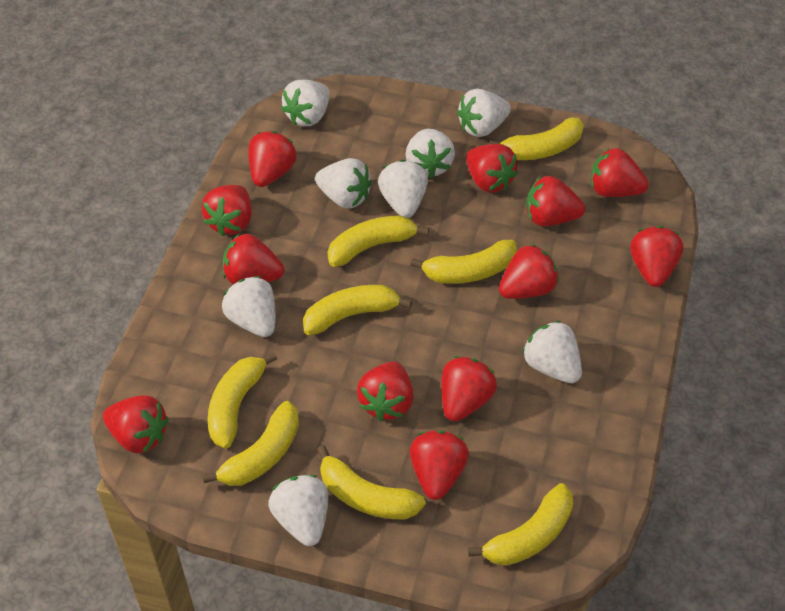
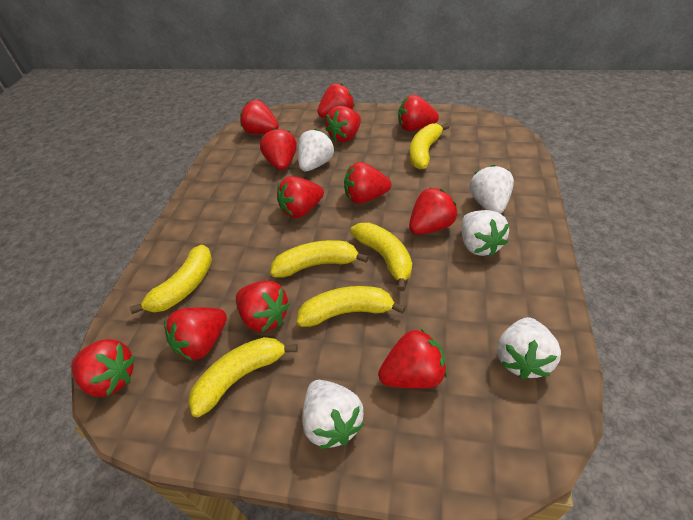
white strawberry: [222,276,276,337] [268,475,329,546] [281,80,330,126] [315,158,372,209] [378,160,428,218] [406,129,455,179] [457,89,511,137] [522,321,582,383] = 8 -> [298,129,334,171] [302,380,364,449] [461,210,509,256] [469,165,514,214] [497,317,561,379] = 5
yellow banana: [202,401,299,486] [208,352,277,448] [303,285,412,335] [317,445,426,520] [327,215,429,267] [410,240,517,283] [468,483,573,566] [489,118,584,160] = 8 -> [130,245,212,314] [188,337,298,417] [270,240,369,278] [297,286,406,327] [350,223,412,291] [410,123,449,170] = 6

